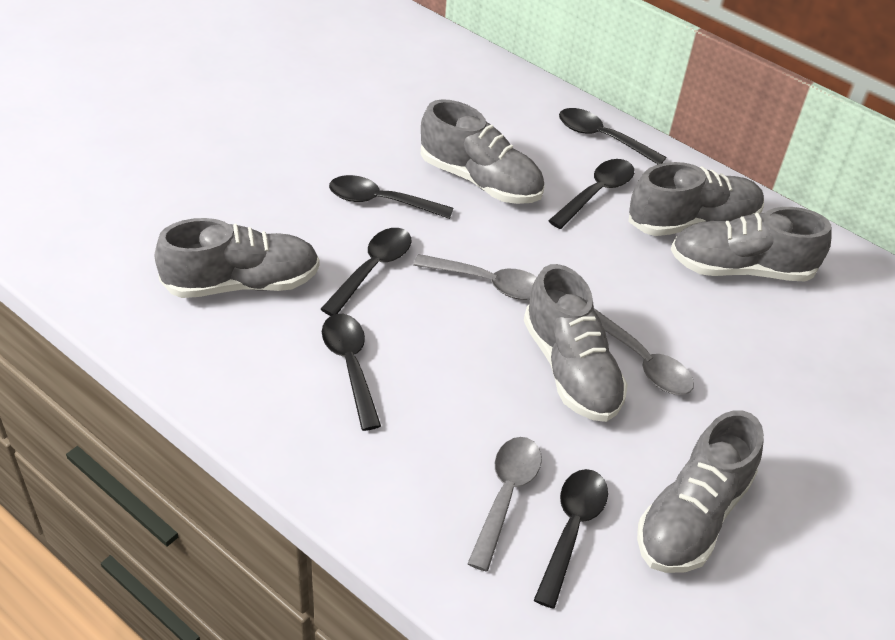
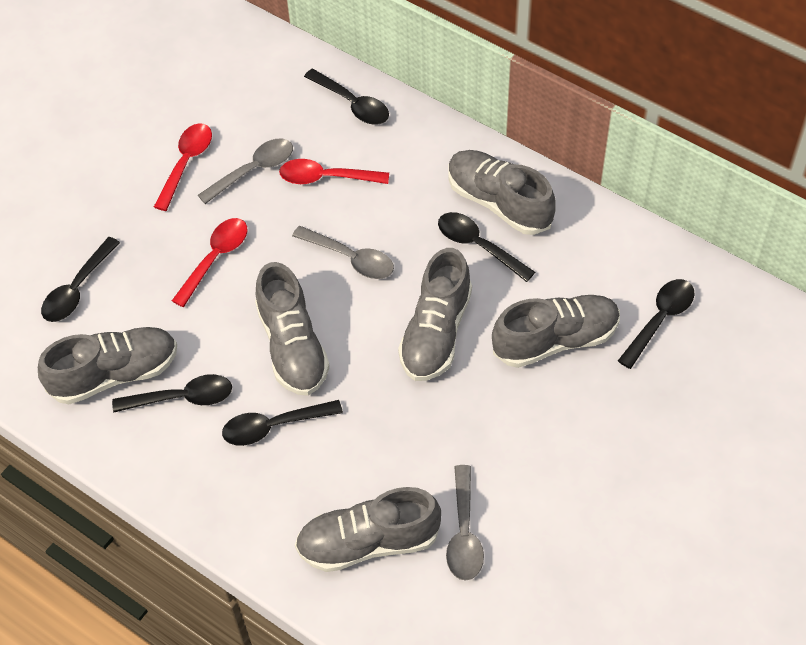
red spoon: none = 0 -> [154,123,212,211] [172,218,247,307] [279,159,389,184] = 3

